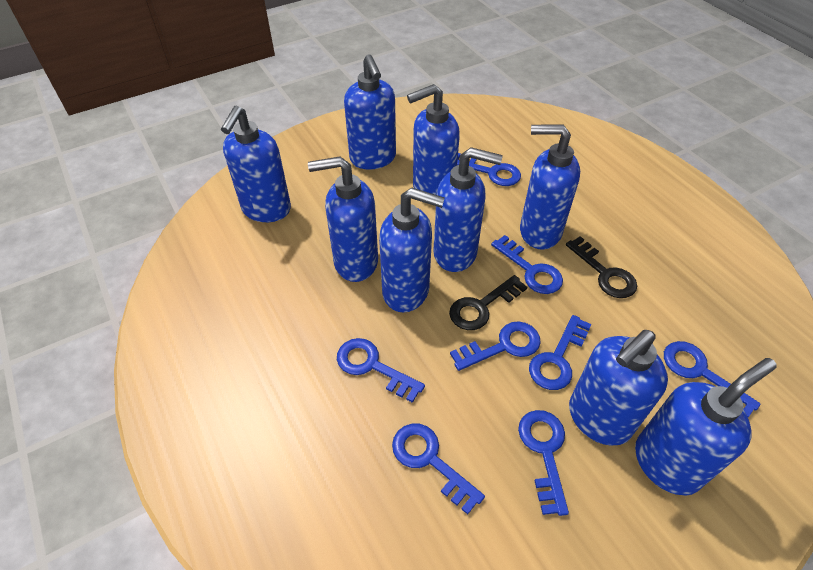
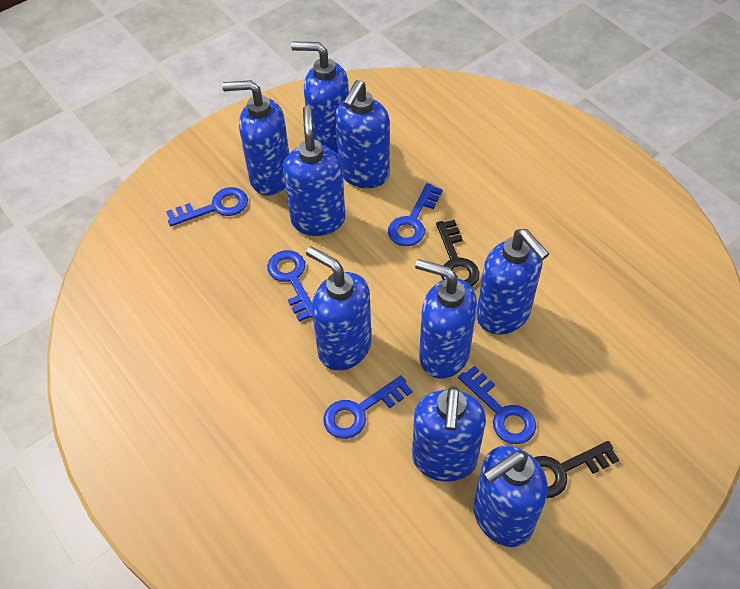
blue key: [337,338,425,403] [392,423,485,515] [450,321,541,371] [457,153,521,186] [491,235,563,294] [518,410,569,516] [529,315,592,390] [664,341,761,417] = 8 -> [166,187,248,226] [267,250,313,322] [323,375,413,439] [388,183,443,246] [458,366,536,444] = 5

